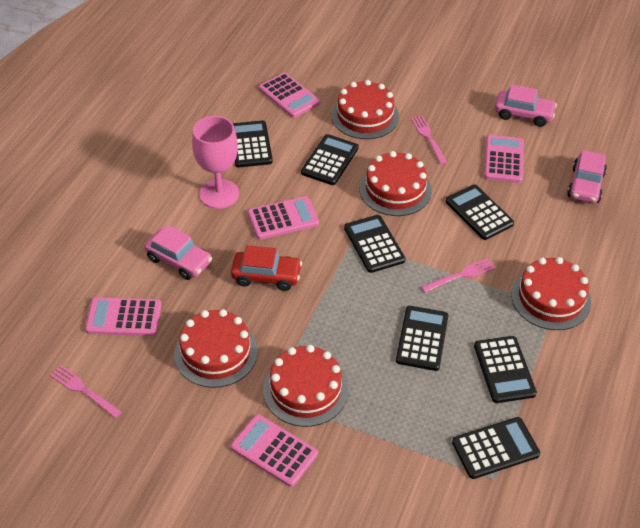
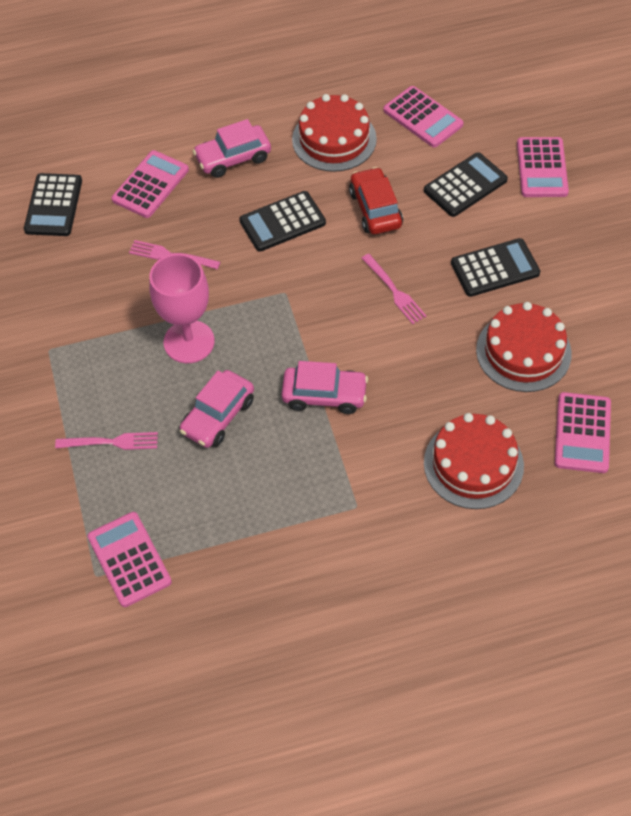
black calculator: [233,120,273,167] [301,134,359,185] [344,215,405,273] [396,306,449,371] [446,184,514,240] [452,417,540,479] [474,336,537,403] = 7 -> [24,173,82,236] [239,191,326,252] [424,152,508,217] [451,238,540,297] = 4
red cake: [174,309,258,388] [263,345,349,427] [331,80,399,139] [359,151,432,216] [511,257,591,330] = 5 -> [292,94,377,172] [424,413,524,509] [476,302,572,392] = 3

